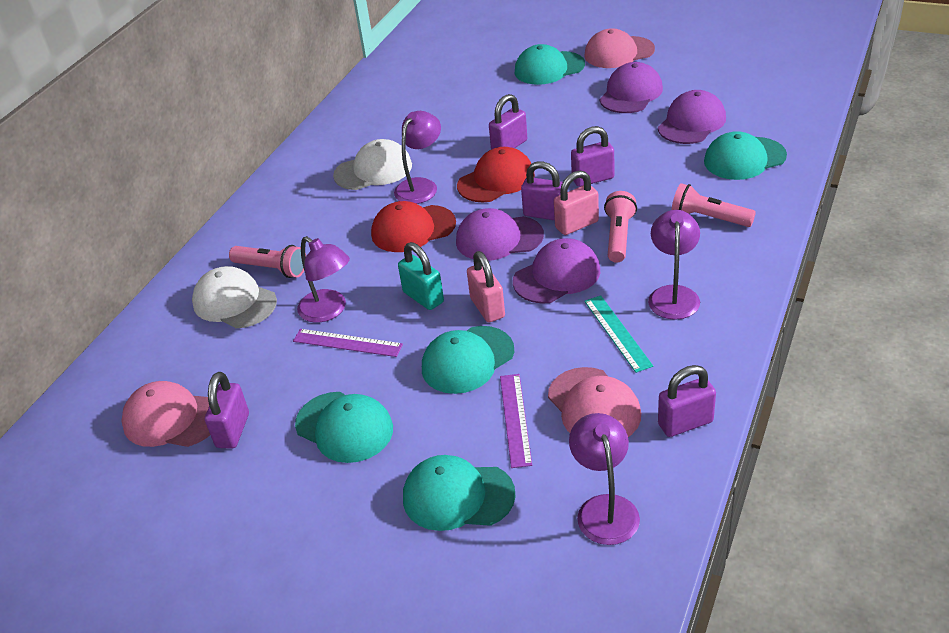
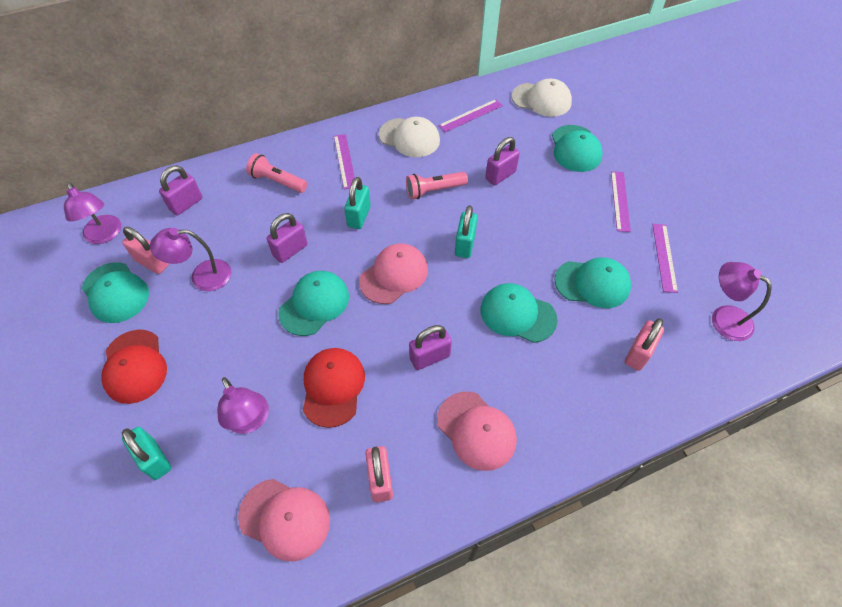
pink flashlight: [229,245,306,278] [604,191,637,263] [672,183,756,227] = 3 -> [246,153,307,193] [406,172,468,199] = 2
pink padlock: [467,251,505,322] [554,171,599,235] = 2 -> [122,227,169,274] [365,446,393,502] [625,318,664,371] = 3
purple cap: [456,208,544,261] [513,238,600,304] [599,62,663,113] [658,90,726,144] = 4 -> none = 0
purple padlock: [205,372,249,449] [489,94,527,150] [521,161,563,220] [571,126,614,187] [658,365,716,437] = 5 -> [159,165,203,216] [267,213,308,263] [409,325,452,370] [485,137,520,185] = 4
purple ruler: [293,329,403,357] [500,374,532,468] = 2 -> [334,134,355,189] [438,99,503,132] [611,171,631,232] [652,224,678,293] = 4
turquoise padlock: [398,242,444,310] = 1 -> [122,427,171,480] [344,177,371,229] [455,205,478,258] = 3
turquoise ruler: [584,295,653,373] = 1 -> none = 0

